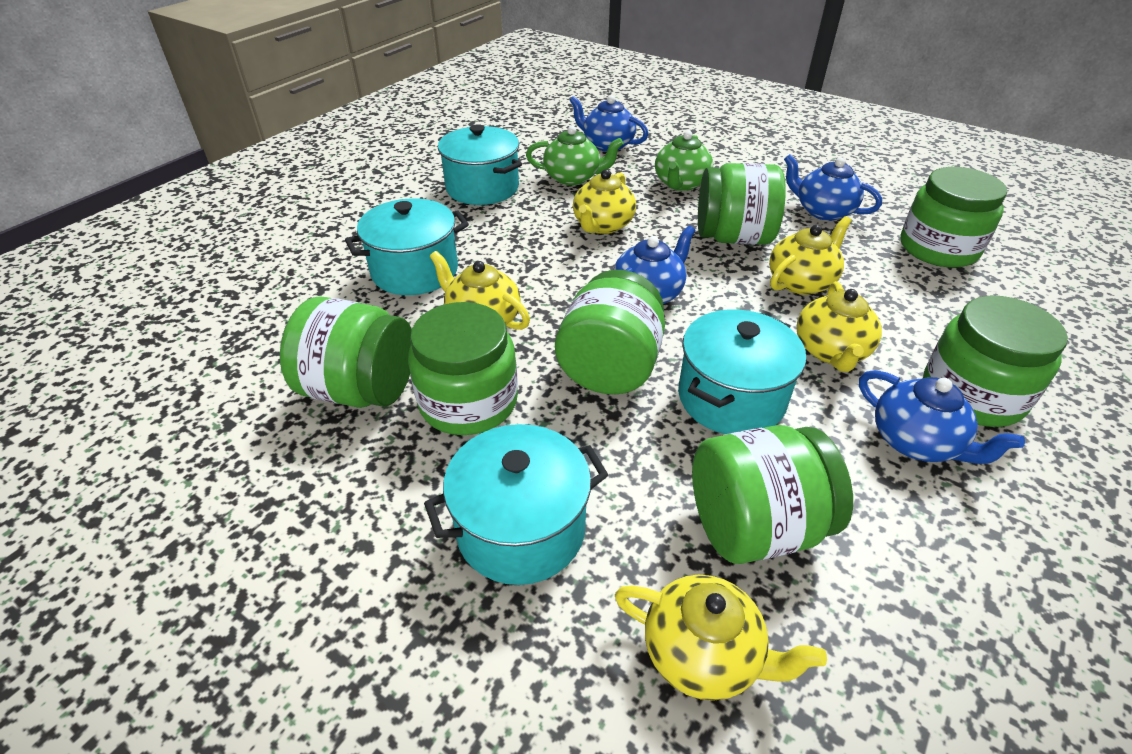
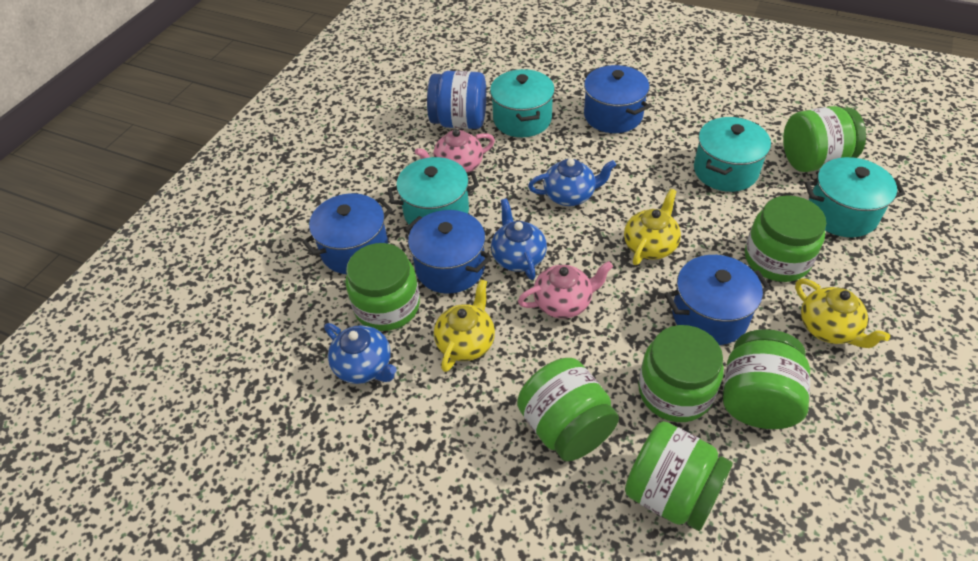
blue jar: none = 0 -> [427,71,486,129] = 1
blue pot: none = 0 -> [302,193,393,274] [405,210,492,294] [584,65,650,133] [665,255,771,345] = 4
blue teapot: [569,95,648,152] [614,225,695,304] [784,154,882,221] [859,370,1025,464] = 4 -> [324,323,397,384] [491,199,547,280] [528,158,616,206] = 3
green teapot: [526,126,623,186] [655,130,713,191] = 2 -> none = 0
pink teapot: none = 0 -> [415,129,495,172] [518,261,613,318] = 2
yellow teapot: [430,251,530,330] [573,169,636,234] [615,575,827,701] [769,216,852,295] [797,281,882,372] = 5 -> [434,279,495,372] [624,189,681,265] [795,279,890,348] = 3

